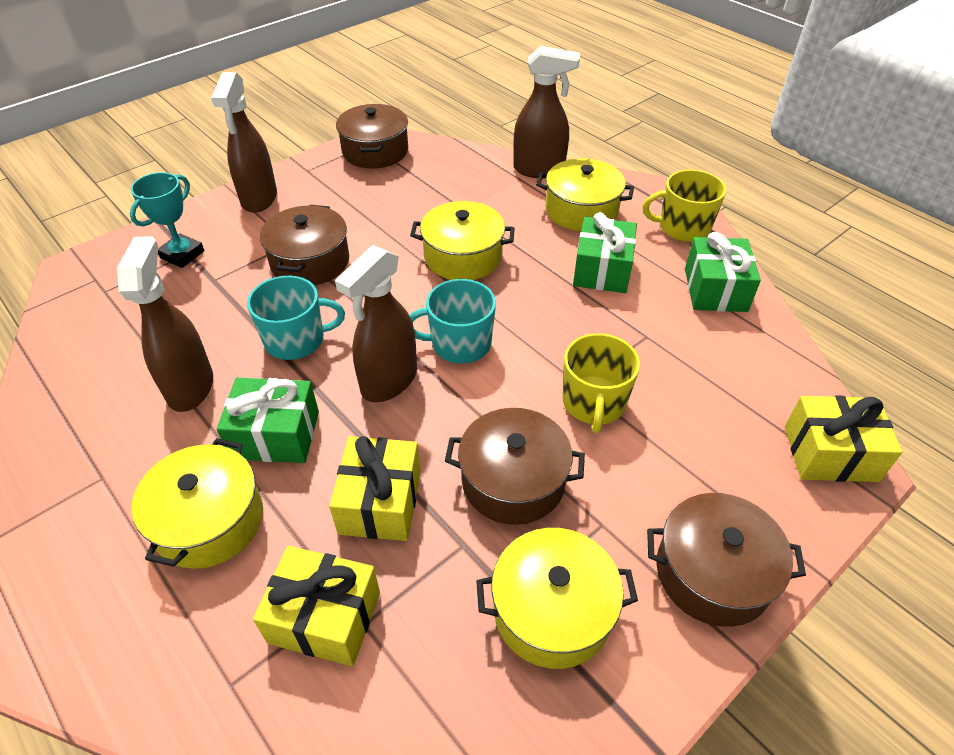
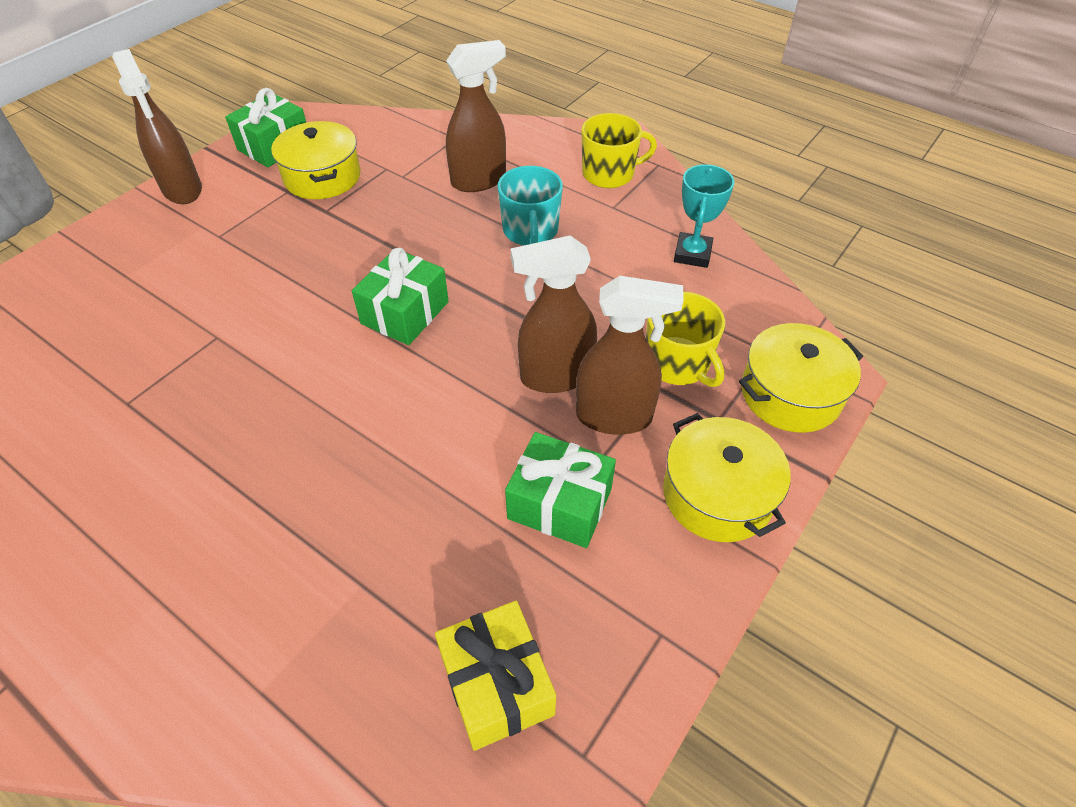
brown pot: [260,205,349,285] [336,104,408,169] [445,408,585,525] [647,493,806,627] = 4 -> none = 0
turquoise mug: [247,276,345,360] [409,279,496,364] = 2 -> [497,166,563,245] = 1
yellow gift: [253,546,380,666] [329,436,420,541] [785,395,902,482] = 3 -> [435,601,556,751] = 1
yellow pot: [131,438,263,569] [410,201,515,280] [476,528,638,669] [536,158,634,231] = 4 -> [271,121,361,199] [663,413,791,542] [739,323,863,433] = 3

